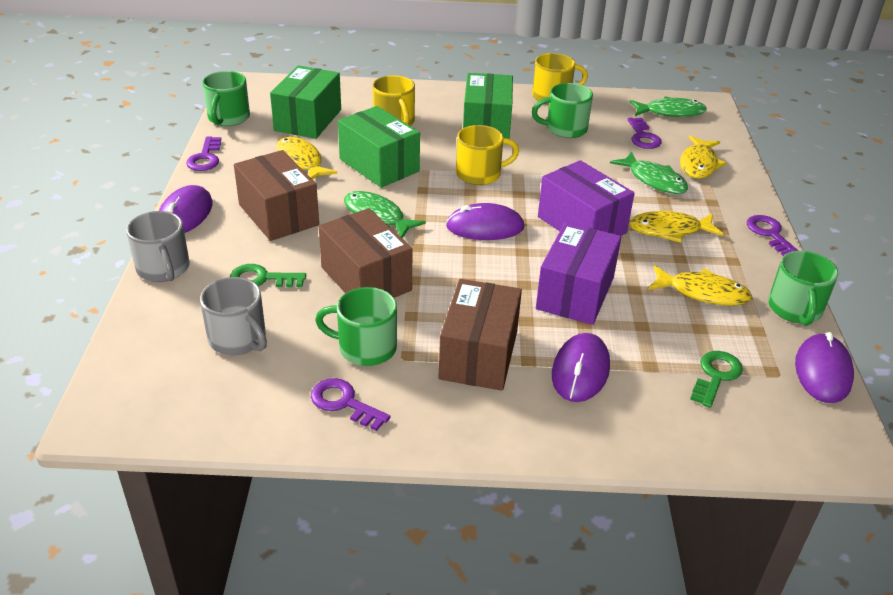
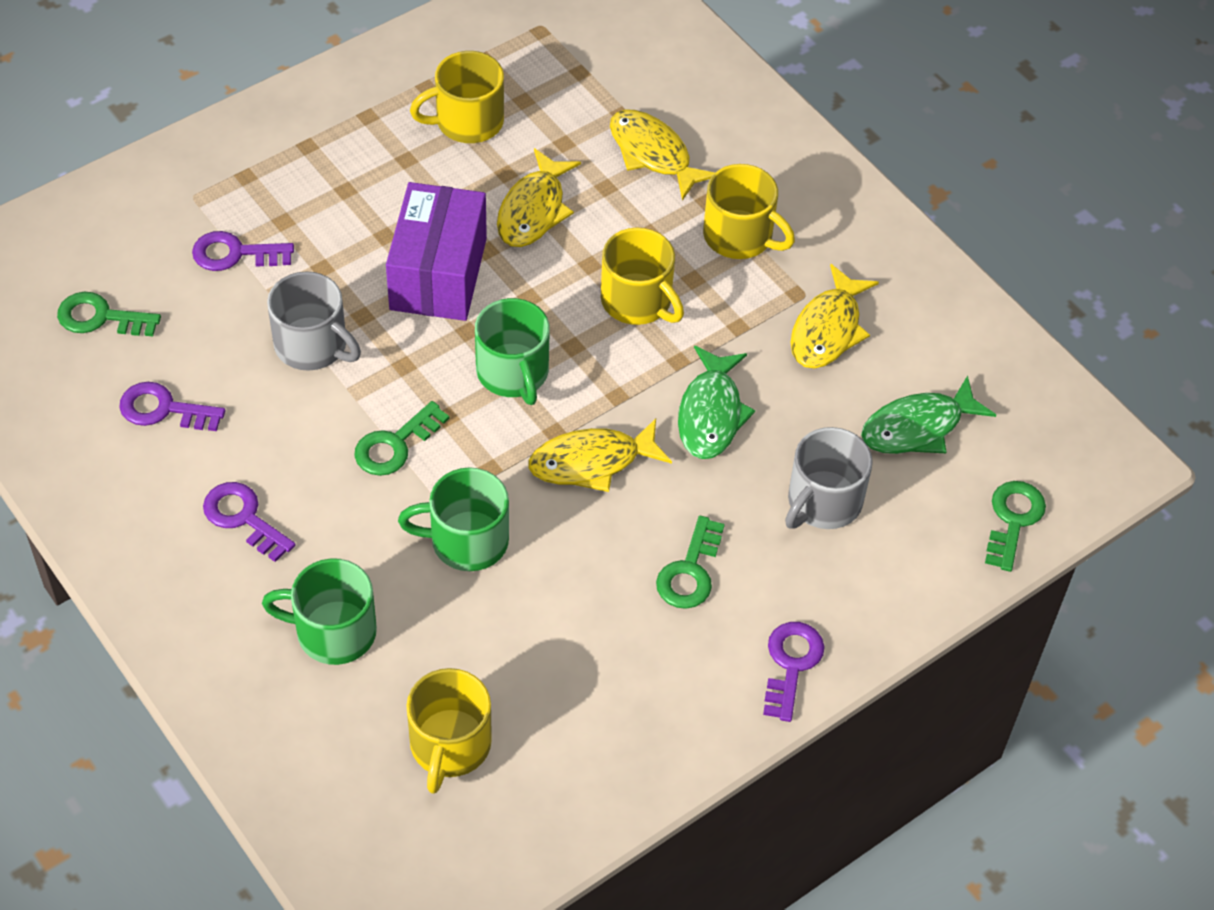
brown box: [234,150,319,241] [319,208,412,298] [439,279,522,391] = 3 -> none = 0
green box: [270,65,341,139] [338,106,420,188] [463,73,513,139] = 3 -> none = 0
green fish: [344,191,426,238] [610,152,688,194] [629,96,707,117] = 3 -> [678,346,755,459] [861,376,996,454] = 2
green key: [230,264,306,287] [690,351,743,408] = 2 -> [57,292,161,336] [354,401,449,476] [656,516,725,609] [985,481,1046,572] = 4
green mug: [203,71,250,126] [315,287,397,366] [532,83,593,138] [768,251,838,326] = 4 -> [262,558,377,665] [398,467,509,571] [475,298,550,405] = 3
purple box: [536,222,621,325] [538,160,635,236] = 2 -> [386,182,487,321] = 1
purple mouse: [159,185,213,233] [446,203,524,240] [552,333,610,402] [795,332,854,403] = 4 -> none = 0
yellow mug: [373,75,415,126] [456,125,519,185] [532,53,588,105] = 3 -> [406,668,492,794] [410,51,504,143] [601,228,684,325] [703,164,795,259] = 4

